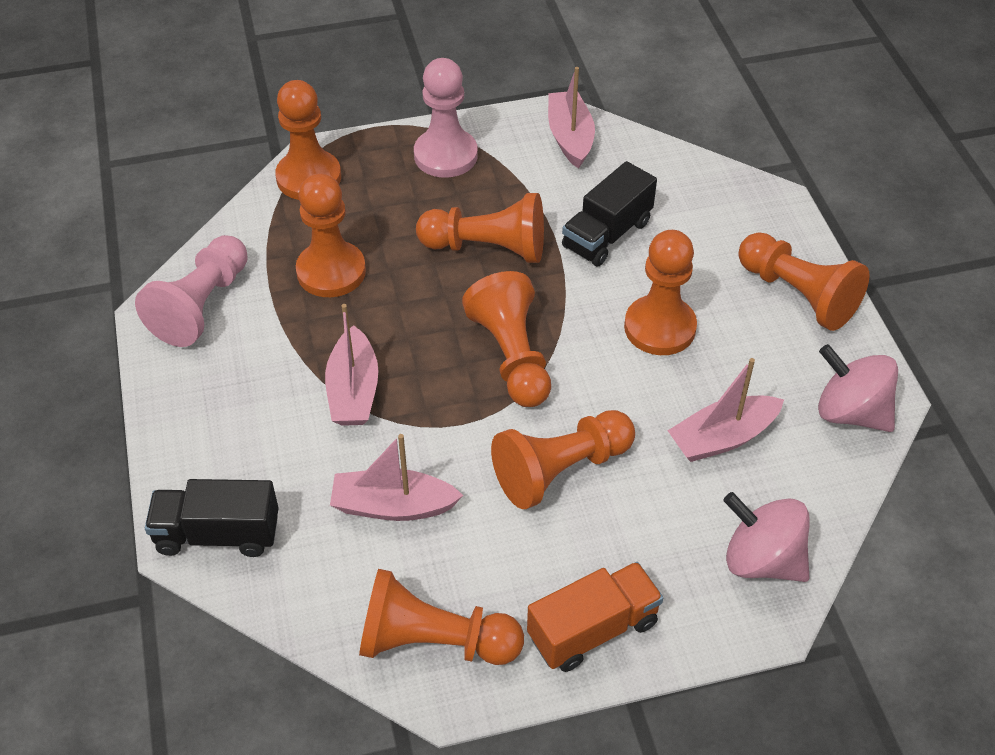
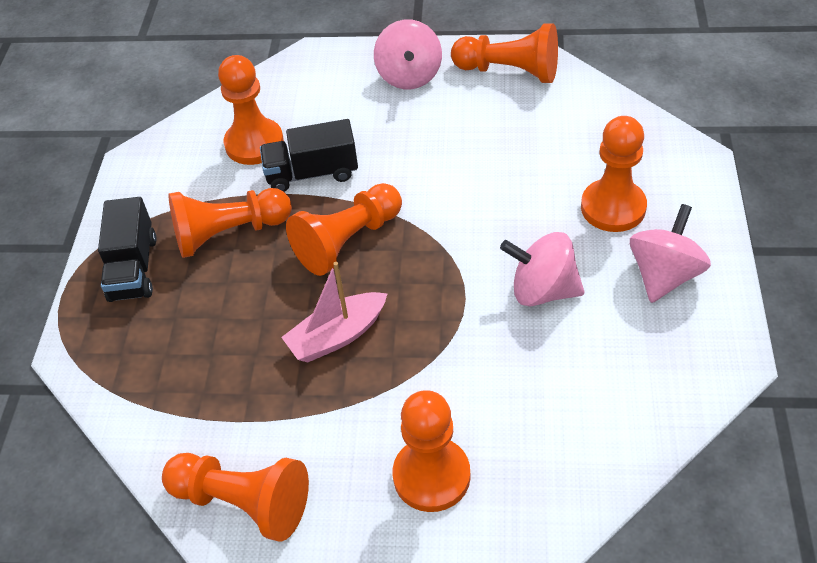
orange pawn: [275,80,341,200] [296,173,366,297] [359,569,524,665] [416,193,544,263] [462,271,551,407] [491,410,635,509] [624,230,697,355] [738,232,870,331] = 8 -> [162,453,309,542] [168,188,292,258] [218,55,284,165] [286,183,402,276] [393,390,471,512] [451,24,558,83] [581,116,647,232] = 7
orange truck: [527,562,663,672] = 1 -> none = 0
pink boat: [325,304,379,426] [330,434,463,521] [548,67,595,169] [667,358,784,462] = 4 -> [281,262,388,363] = 1
pink pawn: [135,235,248,347] [414,58,478,178] = 2 -> none = 0
pink spinning top: [723,492,810,582] [818,344,898,432] = 2 -> [374,19,442,89] [500,232,585,307] [630,204,711,303] = 3

